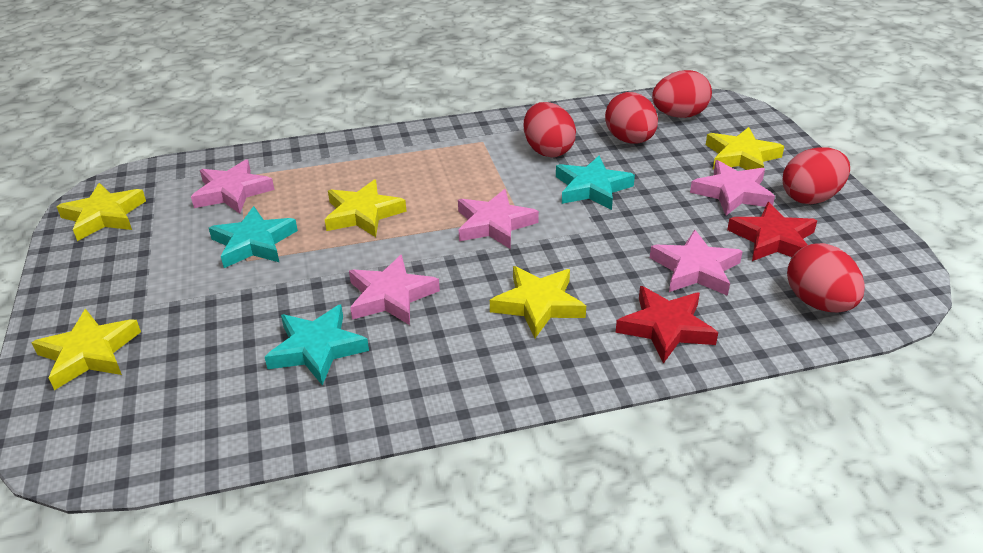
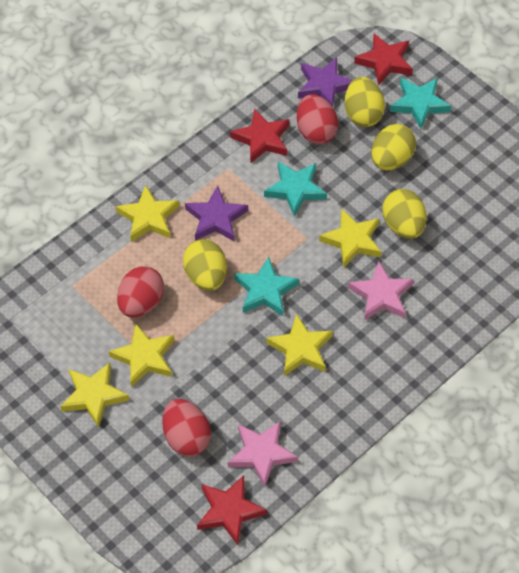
pink star: [191,159,274,214] [349,255,440,325] [458,189,539,249] [650,229,743,296] [690,160,775,216] = 5 -> [228,421,298,487] [348,261,414,320] = 2
purple star: none = 0 -> [185,186,248,242] [298,58,353,107] = 2
red egg: [524,102,576,157] [605,92,658,144] [652,70,712,118] [783,147,850,204] [787,243,865,312] = 5 -> [117,266,164,318] [162,399,211,456] [297,94,338,144] = 3
red star: [615,286,718,364] [727,202,817,261] = 2 -> [197,475,267,545] [230,108,290,164] [354,34,413,85] = 3
yellow egg: none = 0 -> [183,239,227,291] [344,77,385,127] [371,124,416,170] [382,189,426,239] = 4

